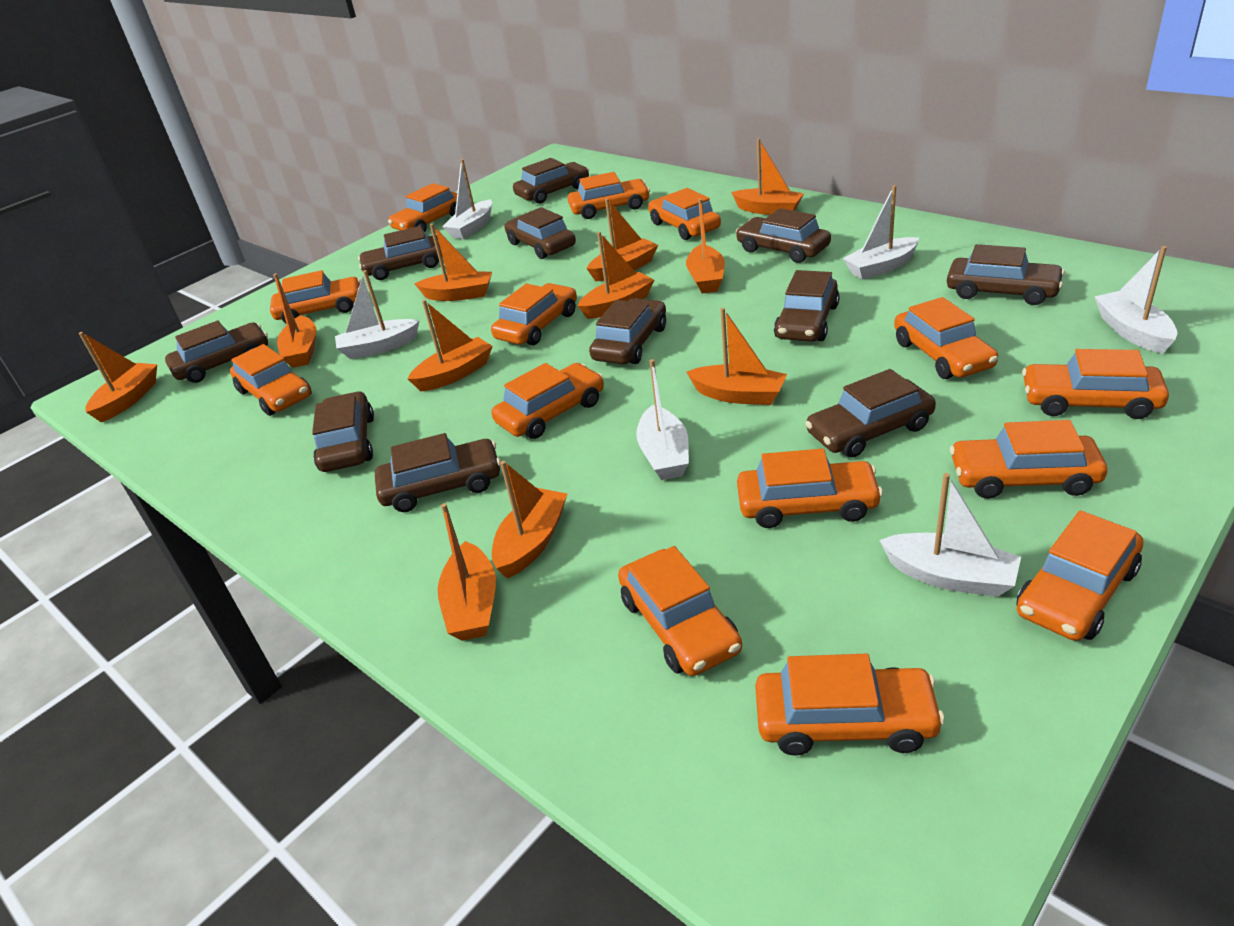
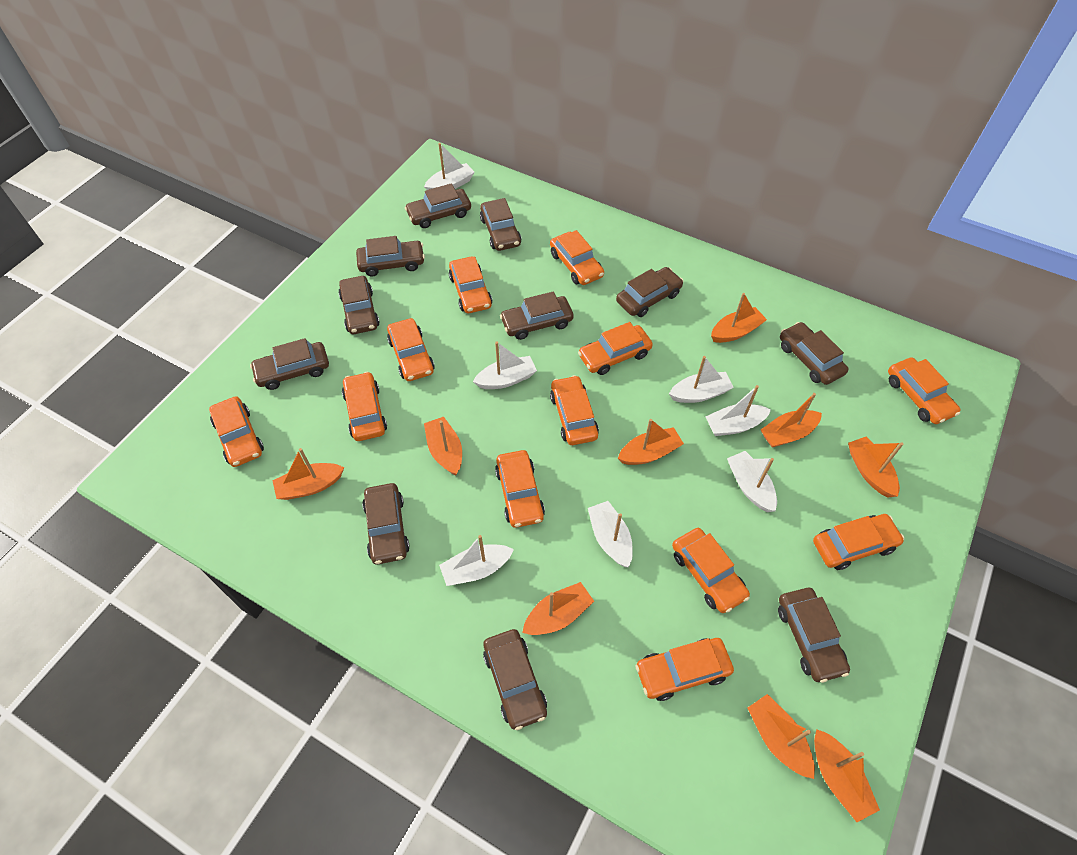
orange boat: [79,332,157,422] [273,274,317,368] [408,300,493,391] [414,224,492,301] [438,503,496,641] [492,461,567,579] [578,232,654,319] [587,198,658,281] [686,199,725,294] [686,308,787,405] [731,138,804,215] = 11 -> [272,448,344,500] [424,417,462,475] [522,582,594,635] [618,419,684,465] [711,293,767,343] [747,694,815,779] [761,393,822,448] [814,729,880,822] [848,437,903,497] = 9
orange car: [230,344,312,416] [270,270,361,323] [388,183,457,232] [491,283,577,345] [491,363,604,439] [567,172,650,219] [618,546,742,676] [648,188,721,240] [737,448,883,528] [755,654,945,756] [894,297,998,379] [950,420,1107,499] [1017,510,1143,641] [1022,349,1169,419] = 14 -> [209,396,264,467] [342,372,387,441] [387,318,435,381] [449,256,492,313] [495,450,545,528] [550,230,604,285] [550,375,599,445] [578,322,653,375] [635,638,734,701] [672,528,750,613] [813,514,904,570] [888,357,960,424] = 12
white boat: [335,270,419,359] [442,159,492,239] [636,359,689,480] [843,185,919,280] [879,473,1021,597] [1094,246,1178,354] = 6 -> [424,143,475,190] [439,535,514,586] [473,341,537,389] [588,501,633,567] [669,356,734,403] [705,385,771,436] [727,451,777,512] = 7

